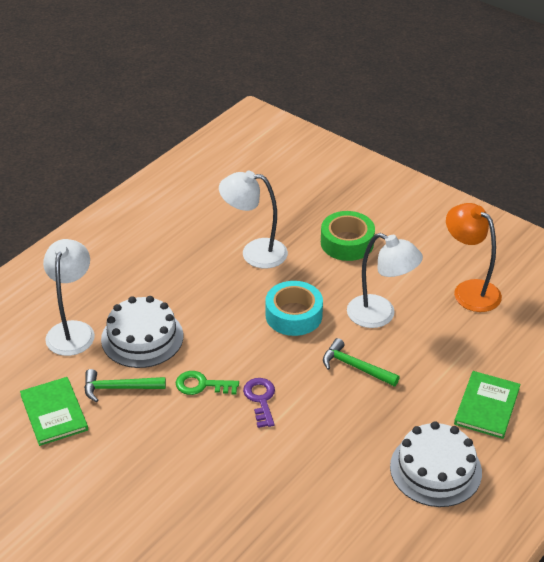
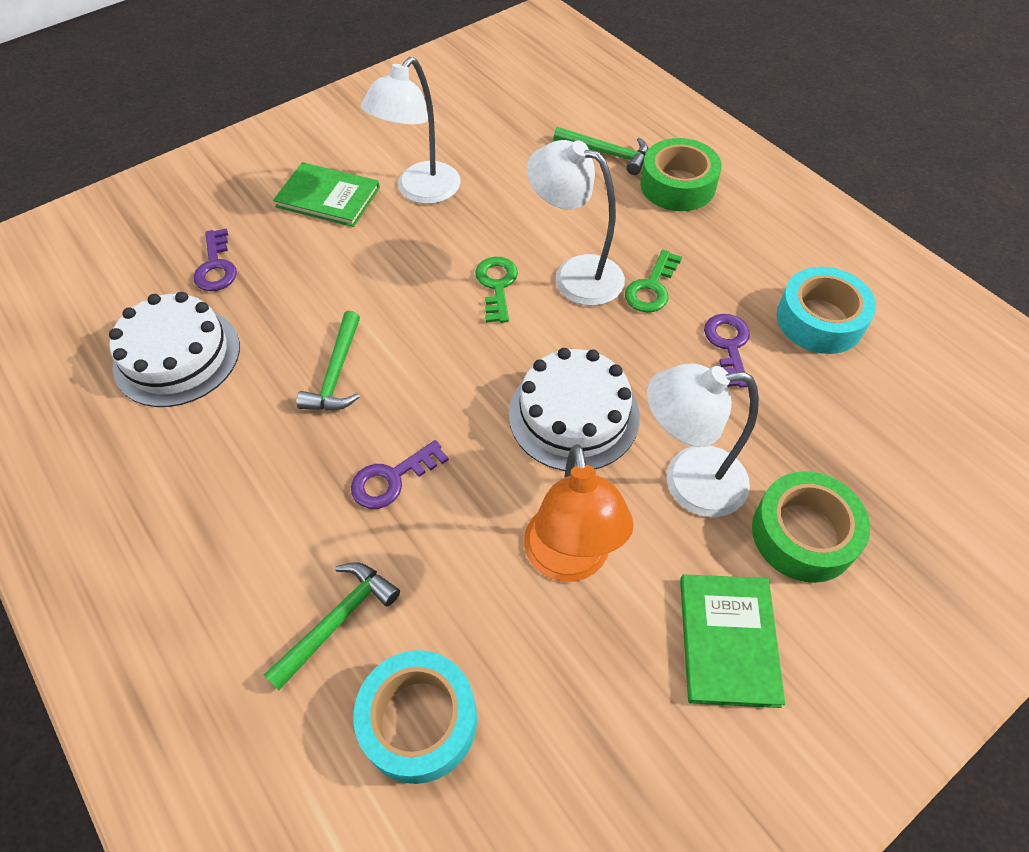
green hammer: [84,369,166,402] [323,338,400,387] = 2 -> [264,562,400,690] [296,311,360,410] [553,127,649,175] = 3
green key: [176,371,239,395] = 1 -> [475,257,518,323] [625,250,682,313] = 2
green tape: [321,211,375,261] = 1 -> [640,138,722,211] [752,471,870,583] = 2
purple key: [243,378,275,428] = 1 -> [194,228,237,291] [351,440,449,509] [704,314,750,388] = 3
turquoise tape: [265,281,323,336] = 1 -> [354,650,477,784] [777,267,876,354] = 2

